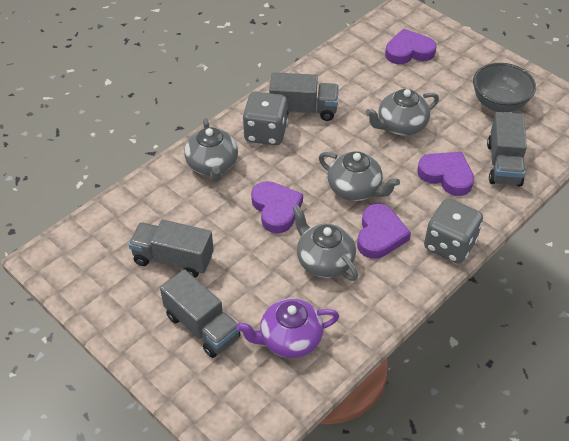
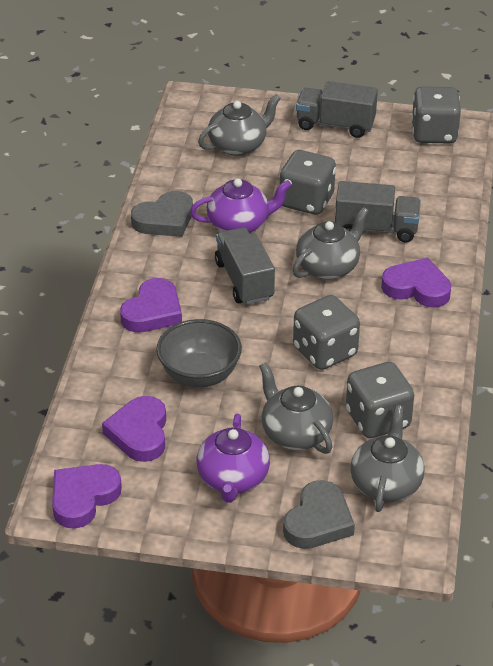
grey dice: [242,92,288,145] [424,198,483,263] = 2 -> [280,150,336,215] [293,295,360,370] [346,362,414,438] [411,86,461,144] = 4
grey heart: none = 0 -> [131,191,193,237] [283,480,355,549] = 2
grey truck: [129,220,214,278] [160,269,241,358] [269,72,339,121] [487,112,527,186] = 4 -> [215,227,275,305] [296,81,378,138] [335,181,421,243] = 3
purple teapot: [236,298,339,358] = 1 -> [190,178,292,233] [197,414,270,503] = 2

